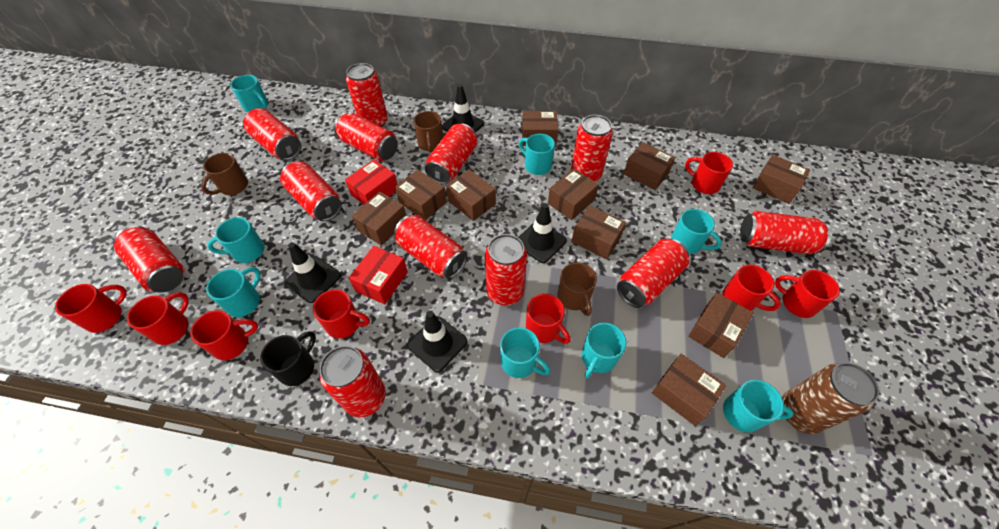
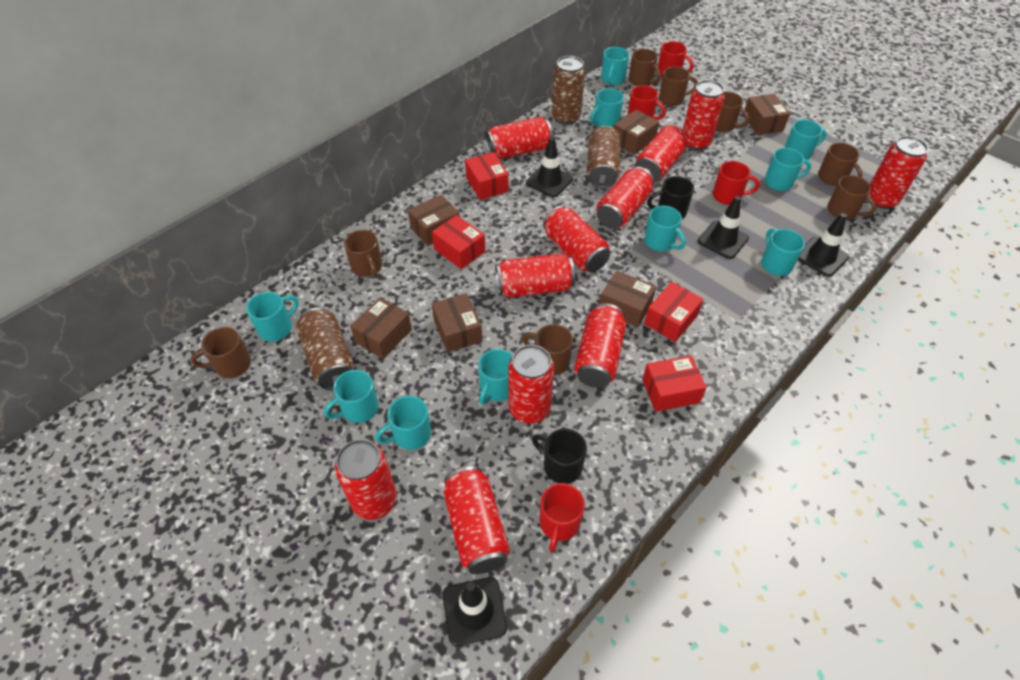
black mug: [260,331,316,386] = 1 -> [532,428,587,484] [647,176,694,219] = 2
brown box: [352,191,406,246] [395,169,447,220] [446,169,496,221] [522,111,558,146] [548,169,599,220] [571,206,626,259] [623,142,675,190] [652,354,726,426] [688,293,753,358] [753,155,810,204] = 10 -> [350,297,412,359] [408,194,460,246] [432,293,482,352] [600,270,656,327] [614,109,659,155] [743,94,790,135] = 6
brown can: [782,363,879,434] = 1 -> [296,307,354,390] [551,56,585,125] [587,126,621,188] = 3
brown mug: [201,153,248,195] [413,111,443,153] [557,262,597,316] = 3 -> [191,327,251,378] [344,230,382,277] [522,324,573,375] [629,49,661,86] [659,67,698,106] [716,92,749,132] [818,143,863,186] [827,175,877,220] = 8
red box: [345,159,397,205] [349,246,408,305] = 2 -> [432,215,485,269] [465,152,508,200] [642,355,707,412] [644,282,703,342] = 4
red can: [114,226,185,293] [243,108,301,160] [280,161,342,221] [319,346,386,417] [334,113,398,161] [346,63,388,127] [394,215,467,279] [425,123,477,184] [485,234,527,306] [571,115,613,181] [617,239,689,308] [740,211,831,254] = 12 -> [335,439,397,520] [443,466,510,574] [485,117,553,159] [495,253,575,298] [508,345,554,424] [543,206,610,272] [574,303,626,388] [596,167,654,229] [635,125,688,182] [683,80,725,150] [869,136,928,209] = 11
red mug: [55,284,127,333] [127,292,189,345] [190,310,258,360] [313,289,370,339] [526,294,571,344] [685,152,733,194] [722,265,781,311] [775,270,840,318] = 8 -> [540,483,585,552] [628,85,666,120] [658,41,694,77] [713,161,760,205] = 4
turquoise mug: [206,267,261,317] [207,217,264,263] [230,75,268,112] [500,327,550,378] [519,134,555,175] [582,323,626,379] [671,209,722,254] [723,380,794,432] = 8 -> [246,292,299,341] [324,370,379,423] [375,396,431,450] [478,349,513,405] [590,88,624,128] [601,47,629,85] [644,206,686,251] [761,228,805,276] [765,148,811,191] [784,120,827,160] = 10

